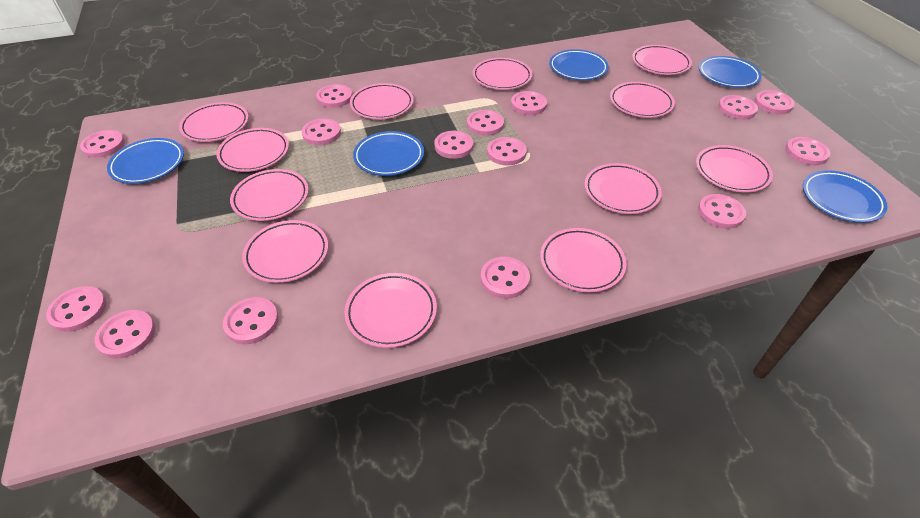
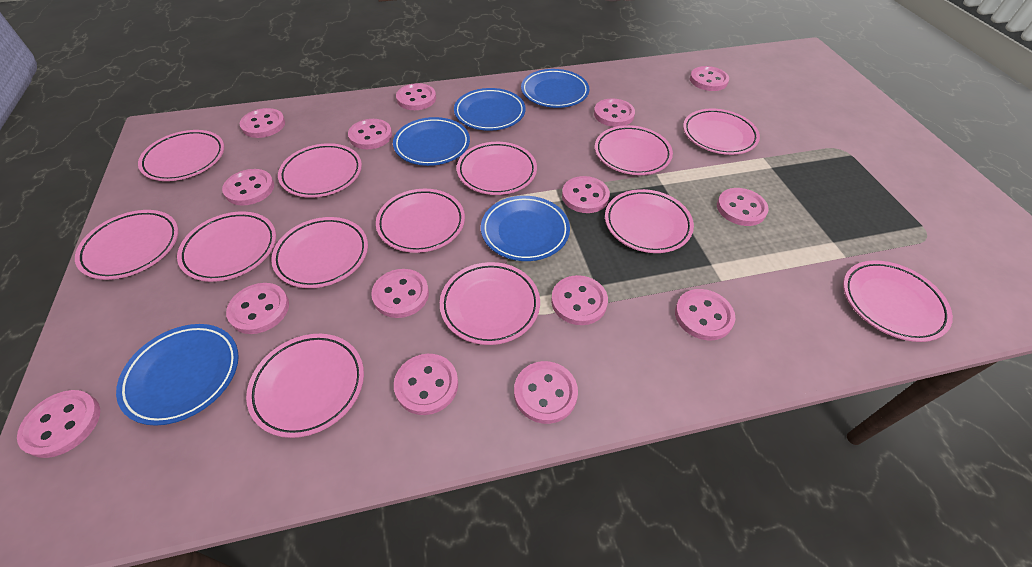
pink plate: [179,102,249,142] [216,128,289,172] [230,169,309,221] [242,220,328,283] [344,273,437,348] [350,83,414,119] [473,58,532,90] [540,228,627,292] [585,163,662,214] [610,82,675,118] [632,45,692,75] [696,145,773,193] = 12 -> [75,210,179,280] [138,130,224,181] [177,211,276,282] [246,334,364,438] [271,217,368,288] [278,143,362,198] [376,189,465,253] [440,262,540,345] [457,142,537,195] [595,125,673,175] [605,189,694,253] [683,108,760,155] [843,260,953,342] = 13

